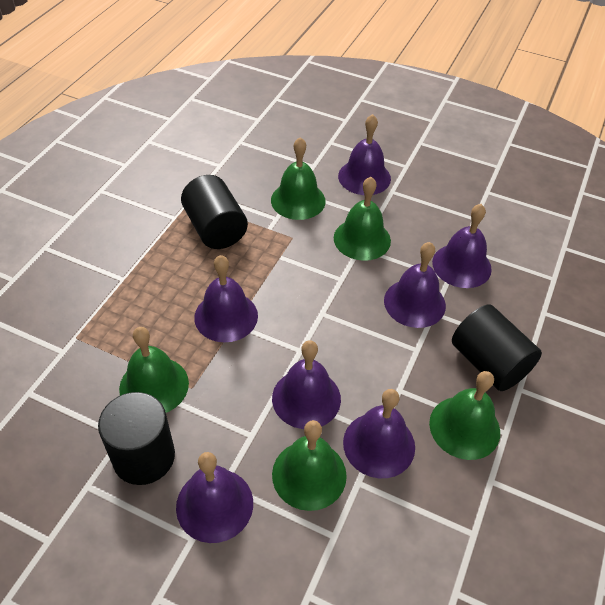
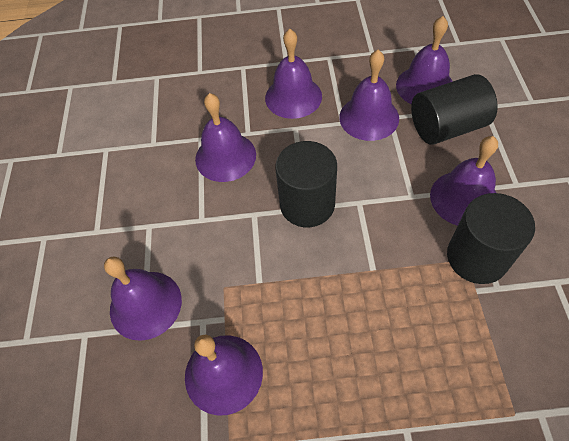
green bell: [119,327,189,413] [271,137,326,220] [272,420,347,511] [334,177,391,261] [429,371,500,460] = 5 -> none = 0

